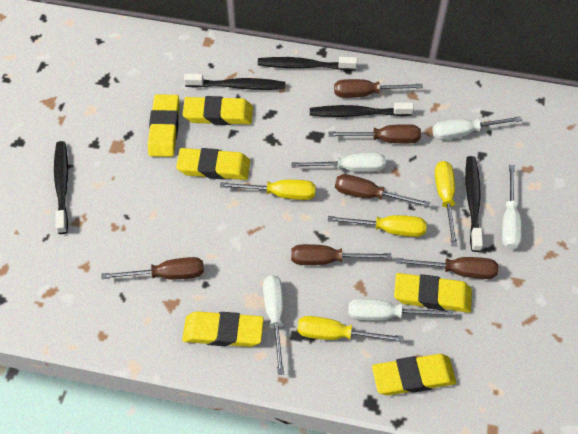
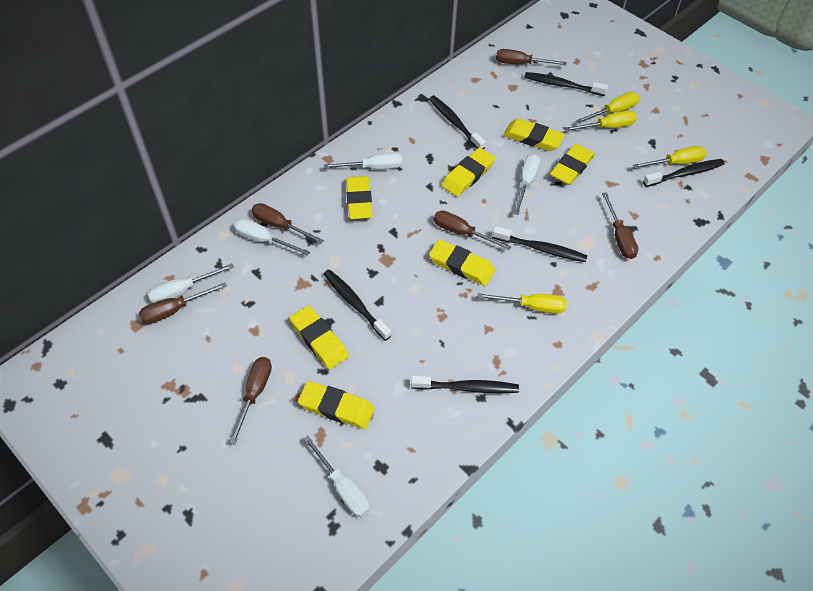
black toothbrush: [54,141,68,234] [184,74,286,90] [258,57,357,71] [310,102,414,117] [465,156,483,252] = 5 -> [324,269,392,341] [411,376,519,394] [429,96,486,149] [492,226,587,262] [524,72,608,96] [643,159,725,187] = 6
yellow eraser: [148,94,180,157] [176,148,250,180] [182,311,264,347] [183,96,253,125] [372,354,456,396] [394,273,472,313] = 6 -> [290,305,349,369] [298,381,375,429] [346,176,373,219] [429,239,495,286] [442,148,495,197] [503,119,565,151] [550,144,595,185] = 7

